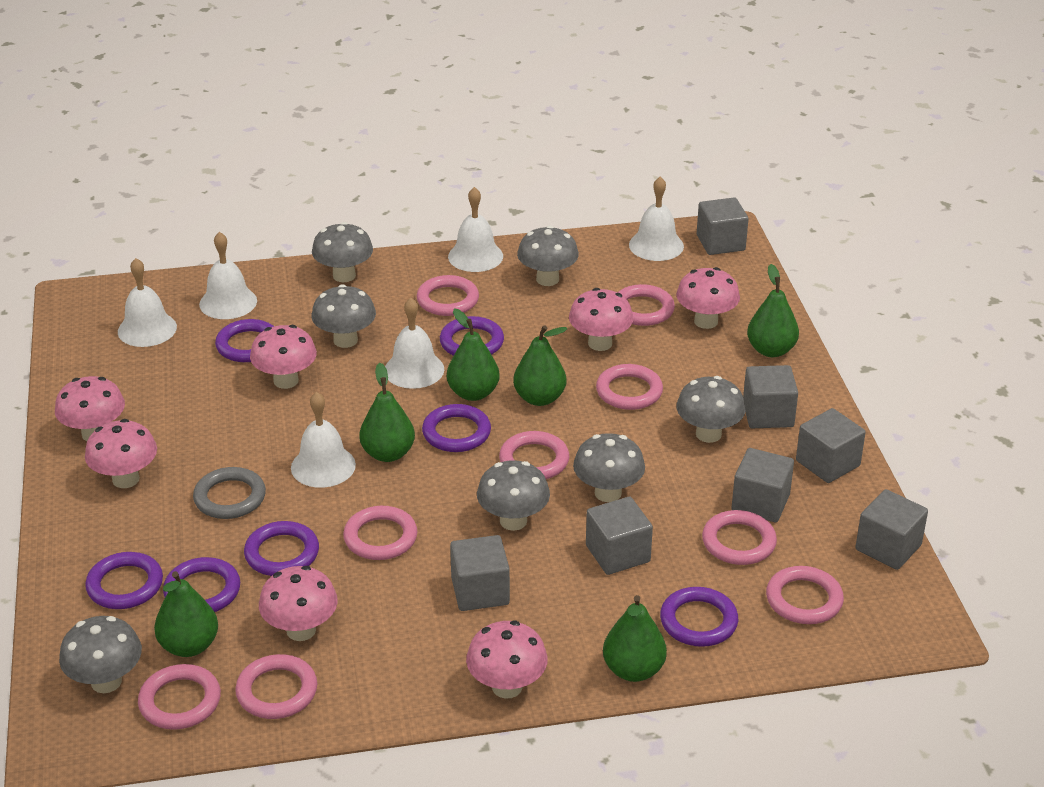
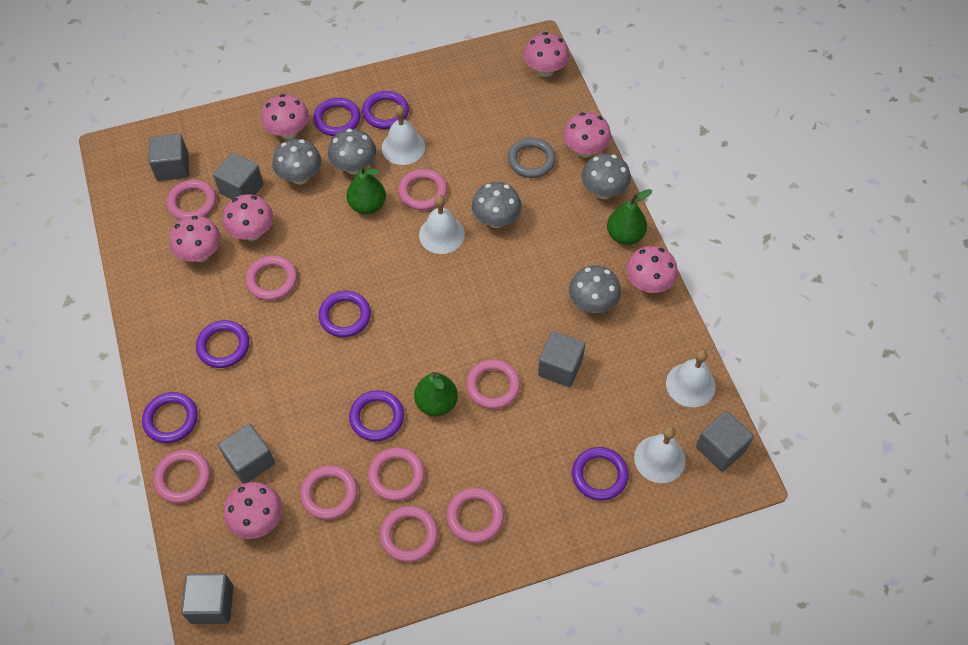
green pear: [154,571,218,657] [359,363,415,462] [447,309,500,401] [513,325,567,406] [603,595,667,682] [747,264,799,357] = 6 -> [347,165,386,214] [414,372,458,416] [607,189,652,245] = 3
grey cube: [450,535,510,611] [586,497,653,575] [697,197,748,255] [732,448,794,522] [743,365,798,428] [796,408,866,483] [856,489,928,570] = 7 -> [149,134,189,181] [181,573,234,624] [213,153,263,200] [218,424,275,484] [538,331,585,387] [696,411,754,472] = 6
grey mushroom: [59,616,142,693] [311,284,376,348] [312,222,373,282] [477,460,550,531] [517,226,579,286] [573,433,645,502] [676,376,746,443] = 7 -> [272,139,321,184] [328,129,376,174] [472,182,522,228] [569,265,621,313] [582,153,631,199] = 5
white bell: [118,258,177,347] [199,232,257,319] [291,392,356,488] [385,298,444,389] [448,187,503,272] [629,177,684,261] = 6 -> [382,105,425,165] [419,195,465,254] [634,426,686,483] [666,349,716,407] = 4

